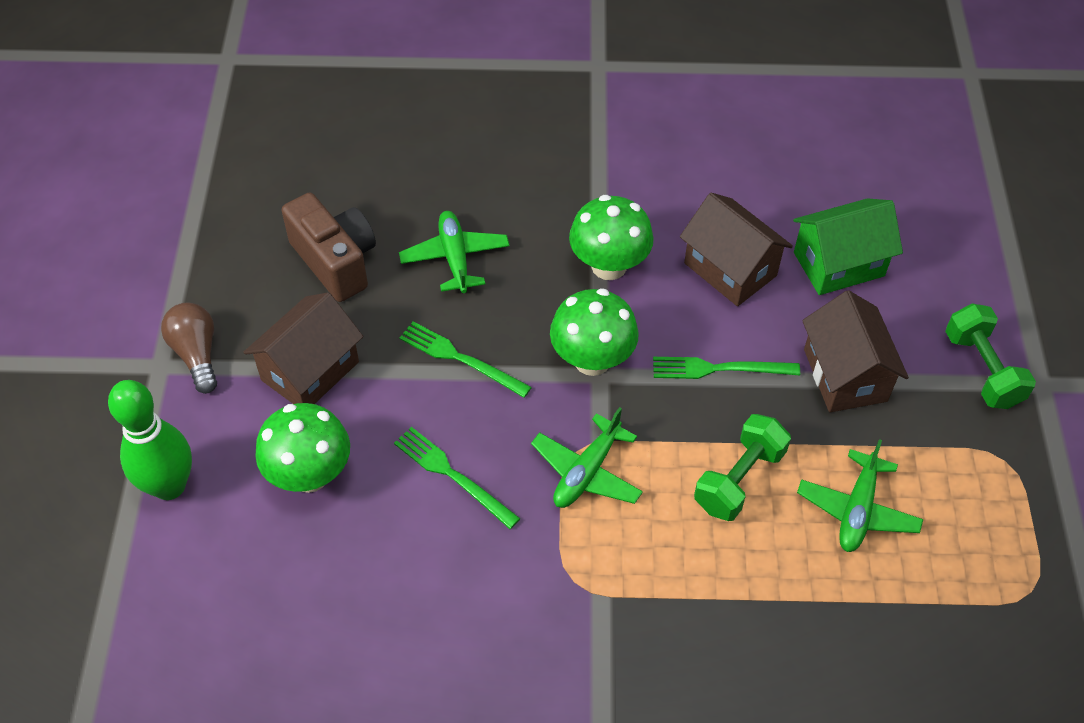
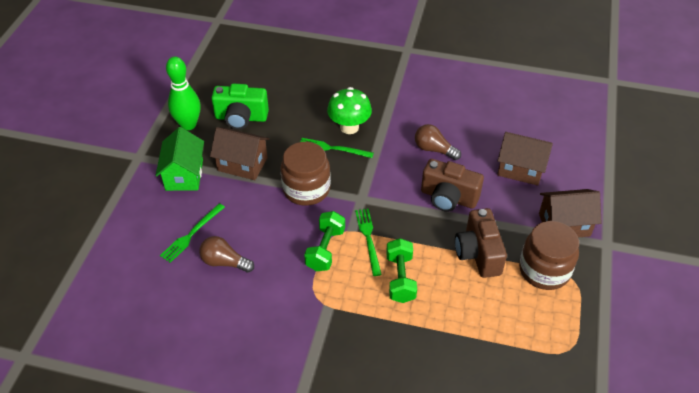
brown camera: [281,192,376,302] = 1 -> [421,159,484,212] [455,208,507,278] = 2
brown jar: none = 0 -> [281,142,331,206] [519,221,579,290] = 2
brown light bulb: [161,302,217,394] = 1 -> [199,236,254,272] [415,124,461,160] = 2
green camera: none = 0 -> [212,84,269,129] = 1
green mushroom: [255,403,350,493] [550,289,639,376] [569,195,654,280] = 3 -> [327,87,372,134] = 1
green plane: [399,211,510,293] [531,407,643,508] [797,439,923,552] = 3 -> none = 0

